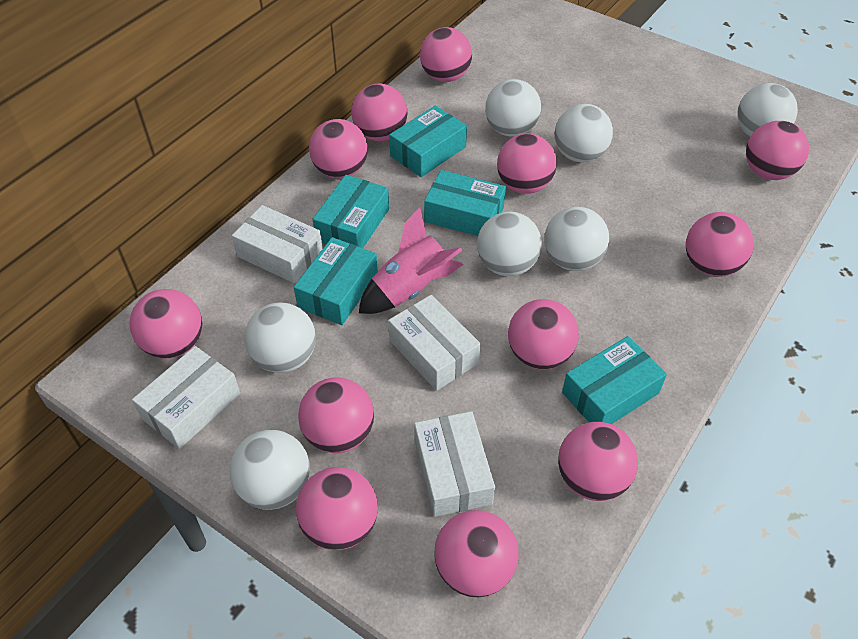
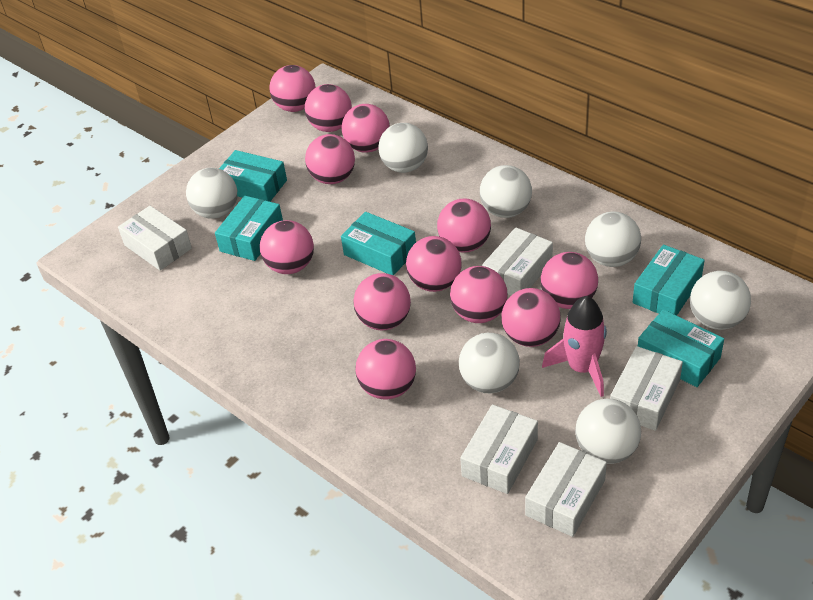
white box: [132,346,240,449] [232,205,323,283] [388,295,481,391] [414,411,495,517] = 4 -> [118,206,192,271] [460,404,538,494] [482,227,553,296] [525,442,607,537] [610,346,683,431] = 5

